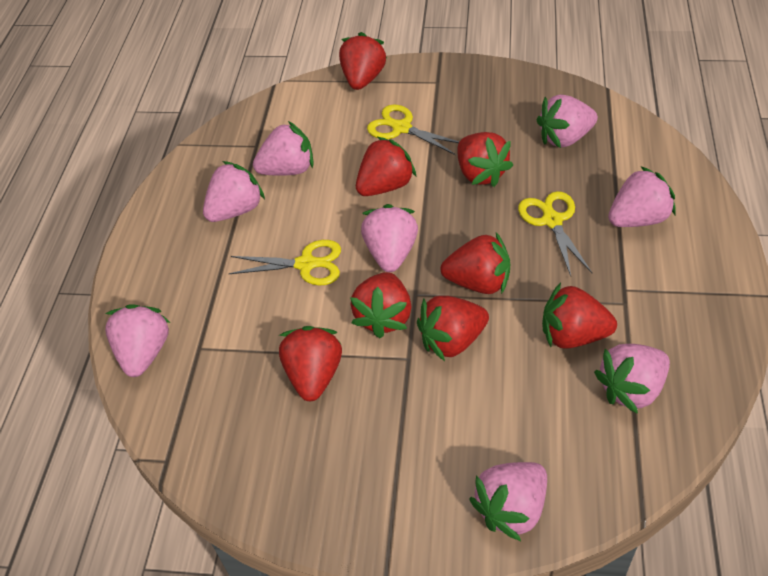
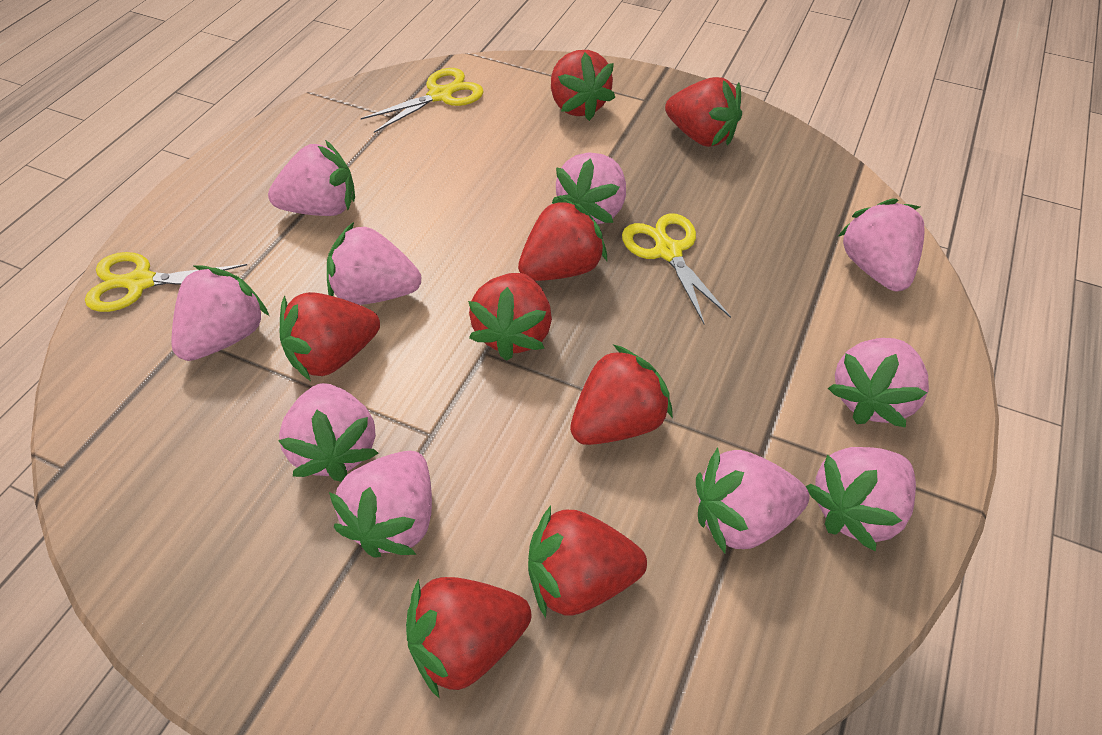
pink strawberry: [105,304,170,377] [203,161,265,222] [253,121,313,176] [361,204,418,272] [469,462,547,541] [537,94,598,148] [594,344,670,414] [608,166,676,227] = 8 -> [172,265,269,361] [268,140,355,216] [278,383,378,482] [327,222,421,305] [329,451,432,557] [552,152,626,224] [696,447,809,553] [806,447,916,552] [828,338,929,428] [838,198,925,291] = 10

